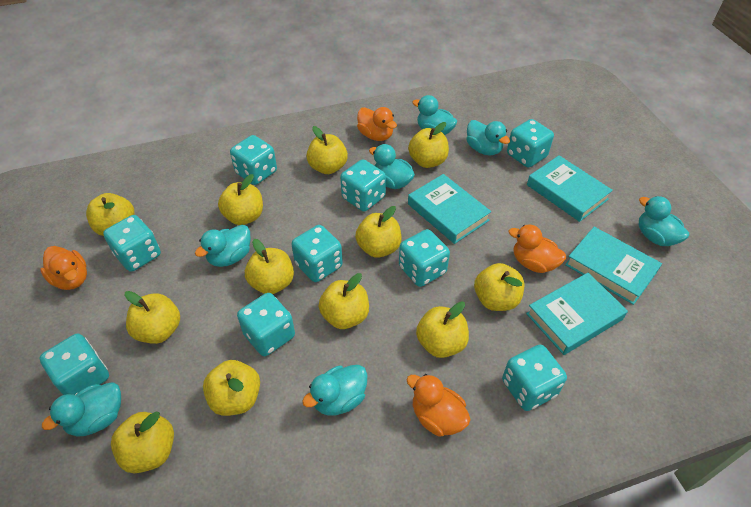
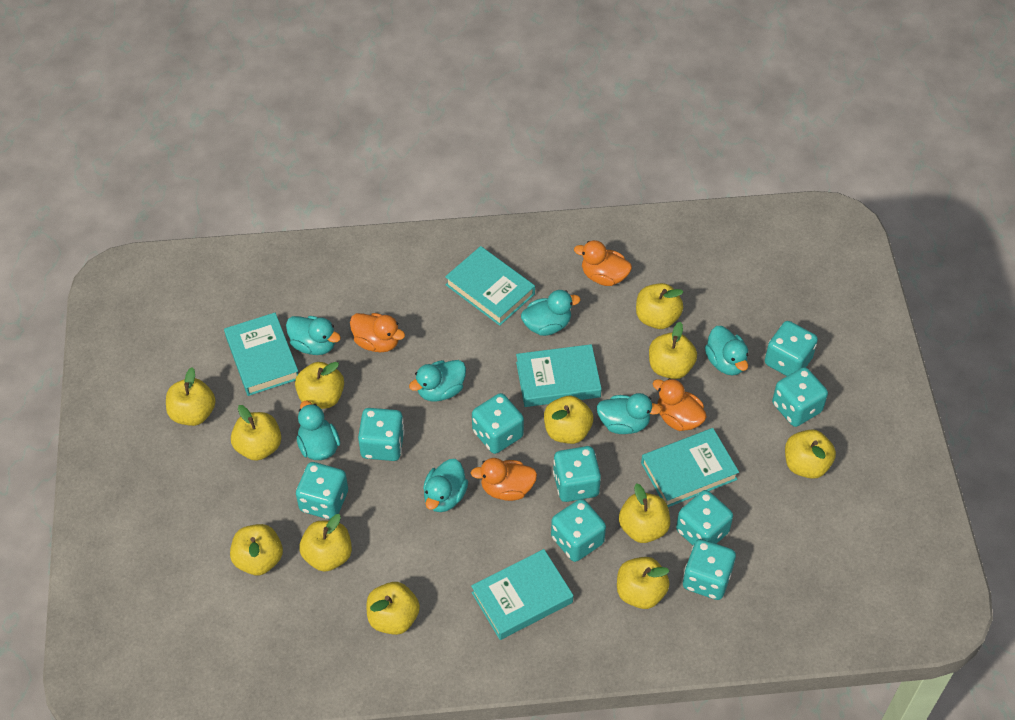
turquoise book: [408,174,491,244] [526,273,628,355] [527,155,613,222] [565,227,662,305] = 4 -> [224,313,298,396] [445,246,535,326] [471,549,573,640] [516,344,602,407] [641,428,739,507] = 5

